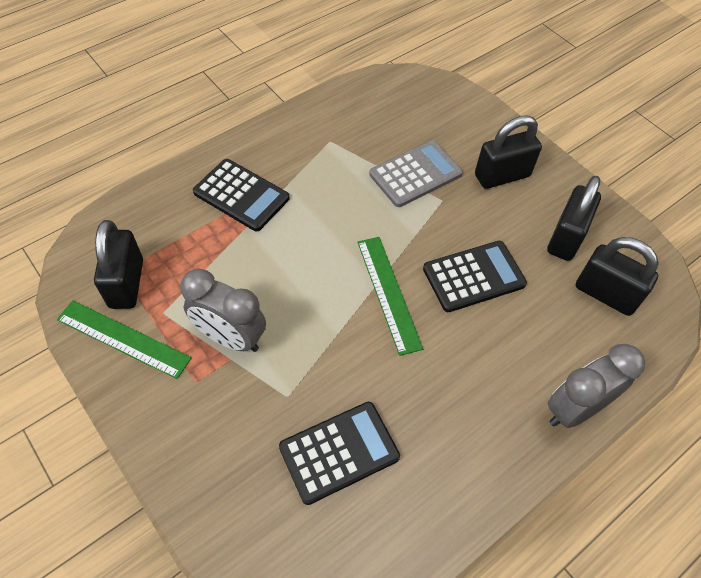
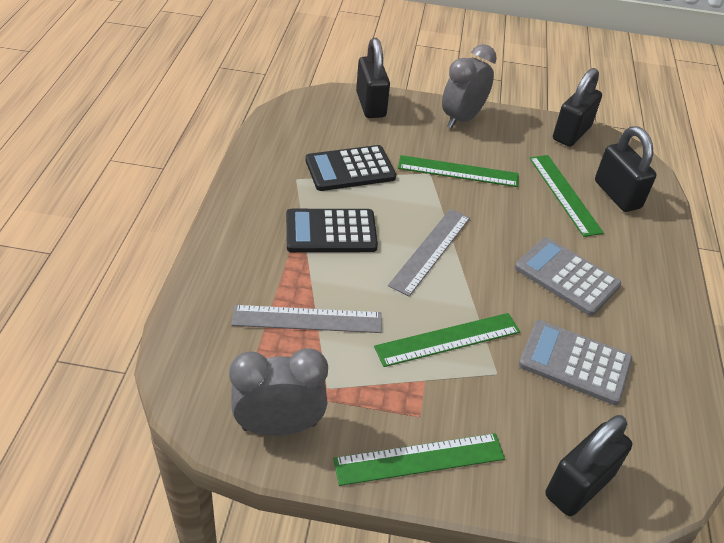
black calculator: [193,159,289,231] [279,402,400,505] [423,241,527,312] = 3 -> [286,209,378,252] [306,145,396,191] = 2
green ruler: [57,300,192,379] [357,237,423,356] = 2 -> [333,433,505,486] [374,313,520,367] [398,155,519,187] [529,155,604,237] = 4
grey calculator: [369,140,463,207] = 1 -> [515,238,621,316] [519,320,632,405] = 2
grey ruler: none = 0 -> [231,305,382,333] [388,209,470,297] = 2

